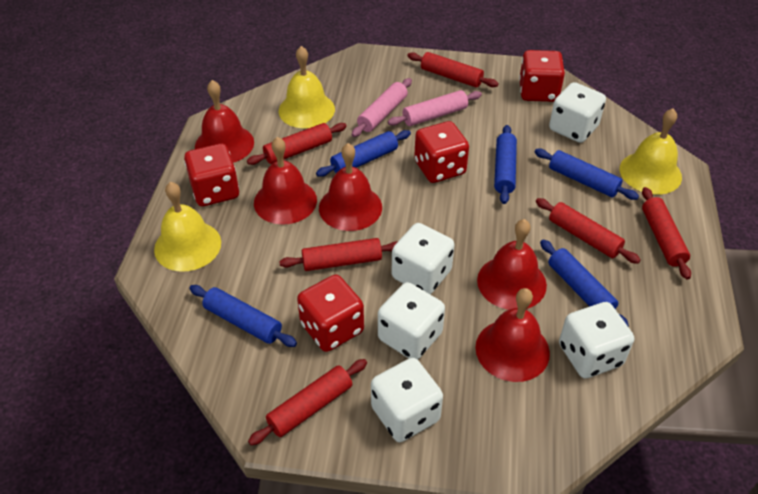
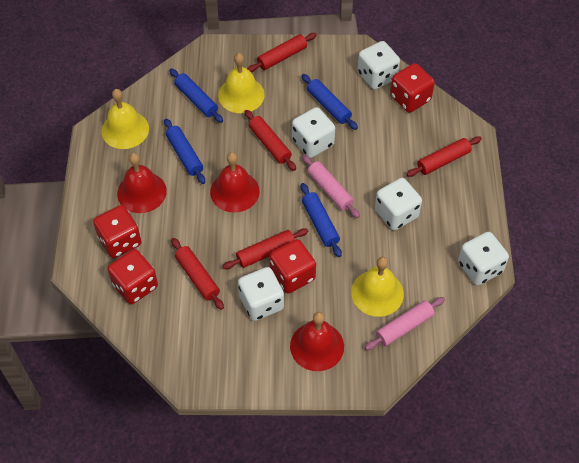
blue rolling pin: [189,285,297,347] [316,130,411,177] [494,125,517,204] [534,149,639,200] [540,240,629,327] = 5 -> [164,118,205,184] [169,68,223,123] [301,74,358,130] [301,183,342,257] = 4
red bell: [195,80,254,163] [254,137,317,225] [319,143,382,231] [475,288,550,382] [477,219,547,310] = 5 -> [117,153,167,213] [210,152,260,213] [290,312,344,371] = 3
red rolling pin: [247,123,347,165] [248,359,367,445] [279,238,397,271] [407,52,498,88] [536,198,641,264] [642,187,691,280] = 6 -> [171,238,224,310] [222,228,308,269] [245,110,296,171] [248,33,317,72] [407,136,482,177] = 5

